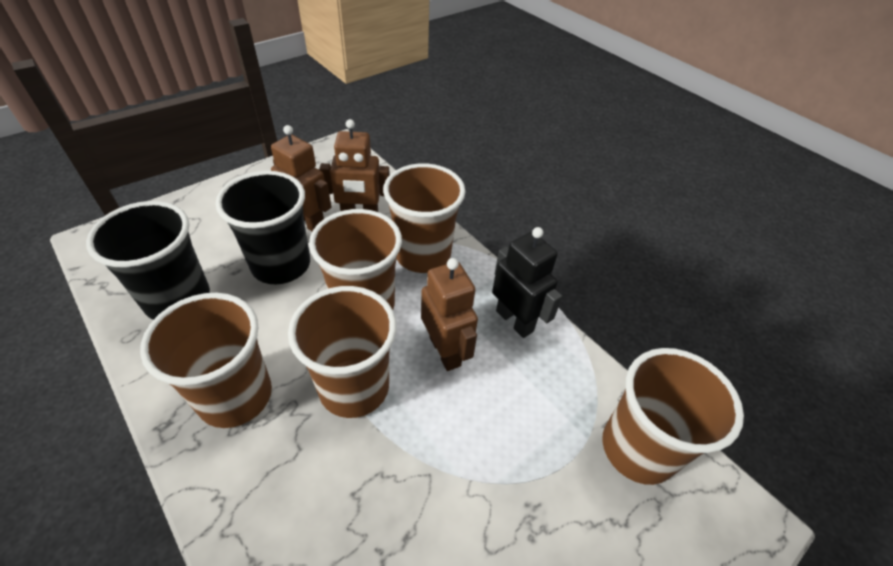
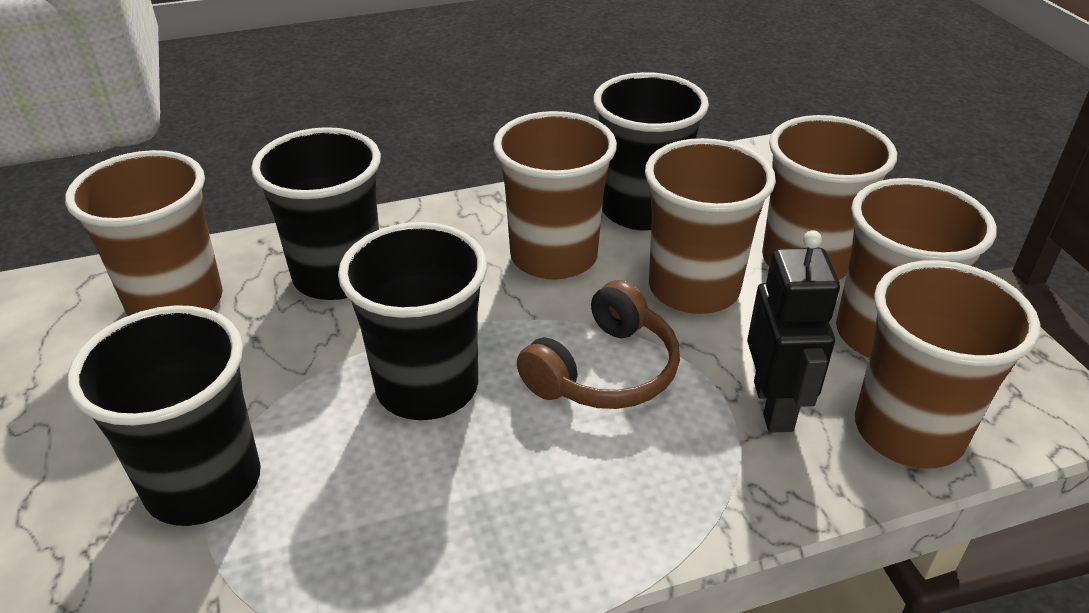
black cup: [86,201,210,320] [216,171,310,284] = 2 -> [67,305,261,526] [251,127,381,300] [338,222,487,420] [593,72,709,231] = 4
brown cup: [140,293,272,428] [288,286,397,418] [309,209,402,310] [383,163,466,273] [602,348,744,485] = 5 -> [65,150,223,316] [493,111,617,280] [645,138,776,314] [762,115,897,280] [836,178,997,358] [855,260,1040,469] = 6
brown headphones: none = 0 -> [517,280,680,409] = 1
brown robot: [271,125,331,231] [319,119,390,212] [421,258,478,371] = 3 -> none = 0

